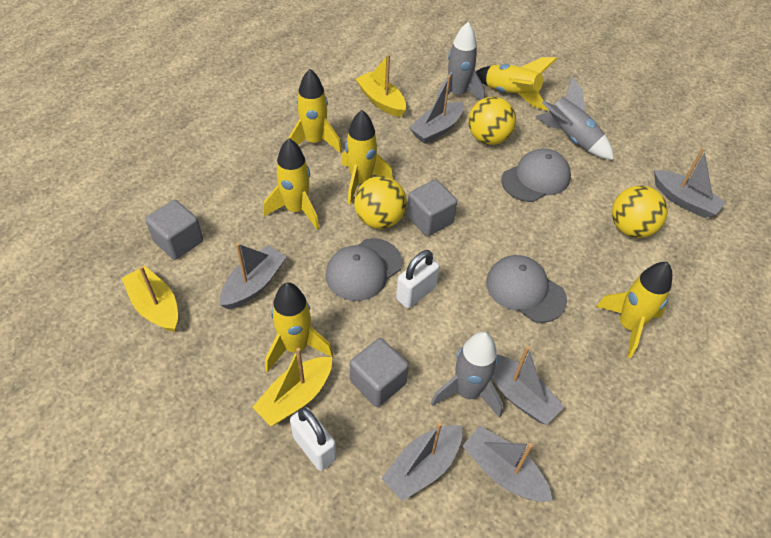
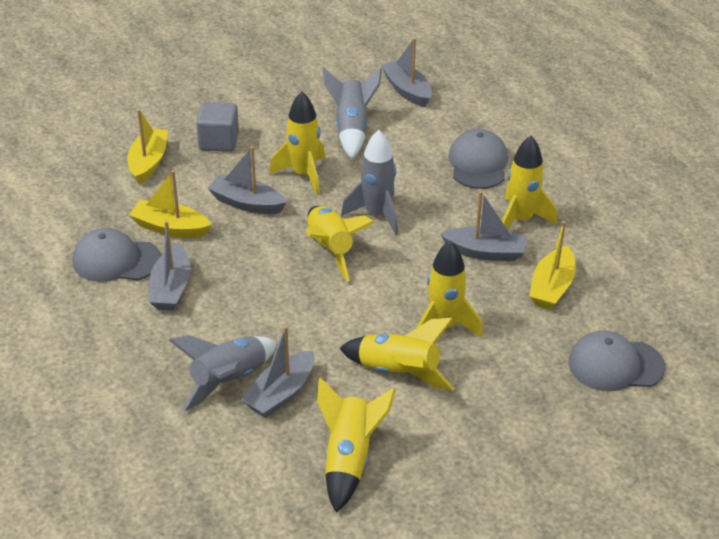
grey boat: [220,243,287,309] [381,422,462,501] [409,75,464,144] [463,426,553,502] [492,346,564,425] [654,148,726,218] = 6 -> [149,221,191,311] [207,146,287,214] [241,326,314,418] [381,38,432,107] [440,191,527,261] = 5
grey cube: [145,200,203,260] [350,338,409,407] [407,179,457,236] = 3 -> [196,102,239,152] = 1
white padlock: [290,407,336,471] [396,250,440,308] = 2 -> none = 0
yellow ball: [354,176,407,229] [468,97,516,145] [612,185,668,238] = 3 -> none = 0

